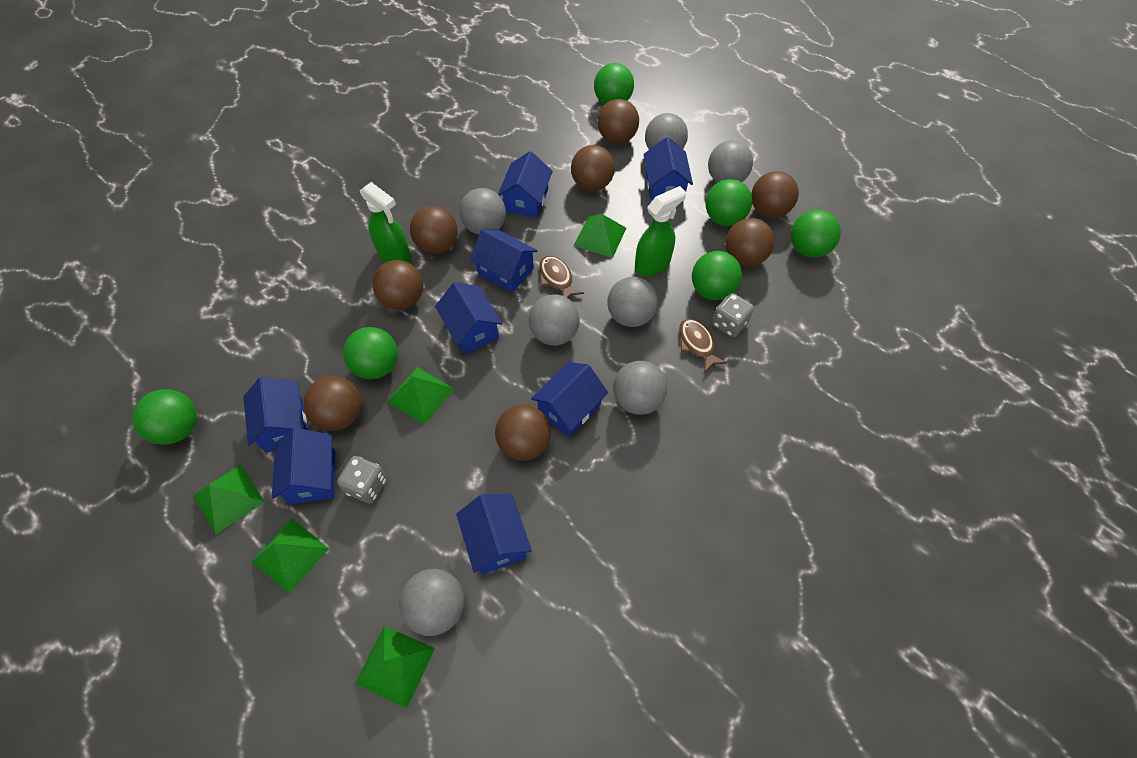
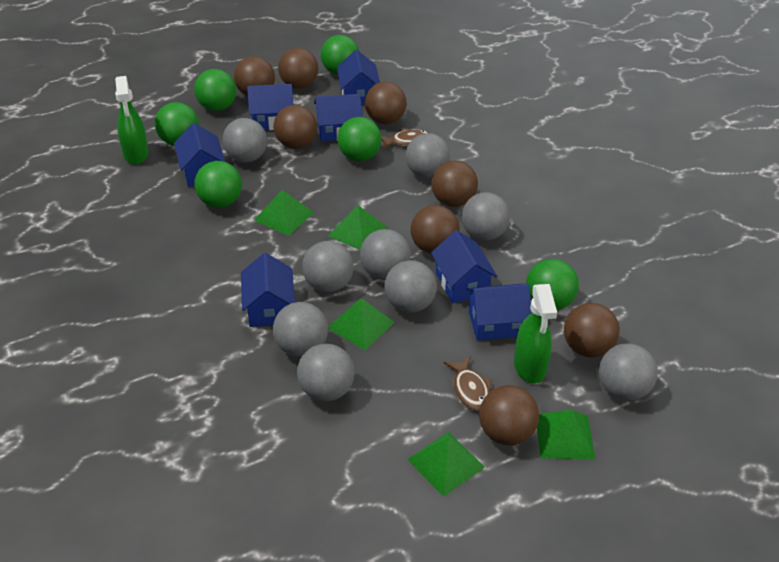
blue house: [243,377,307,453] [272,428,335,504] [435,282,503,354] [456,494,532,574] [470,229,538,292] [498,151,553,218] [531,362,608,437] [644,137,693,202] = 8 -> [174,123,225,187] [241,253,295,327] [247,84,293,130] [314,94,362,142] [337,50,380,105] [431,230,497,303] [467,284,532,341] = 7
grey ball: [399,569,464,636] [459,188,506,235] [529,294,580,346] [607,277,658,327] [613,361,667,415] [645,113,688,150] [708,140,753,183] = 7 -> [223,118,267,162] [273,302,328,357] [297,344,355,401] [302,241,354,292] [360,229,411,280] [384,260,437,313] [406,133,450,178] [462,192,510,241] [599,343,658,401] = 9
grey dice: [337,456,387,503] [712,293,754,337] = 2 -> none = 0

